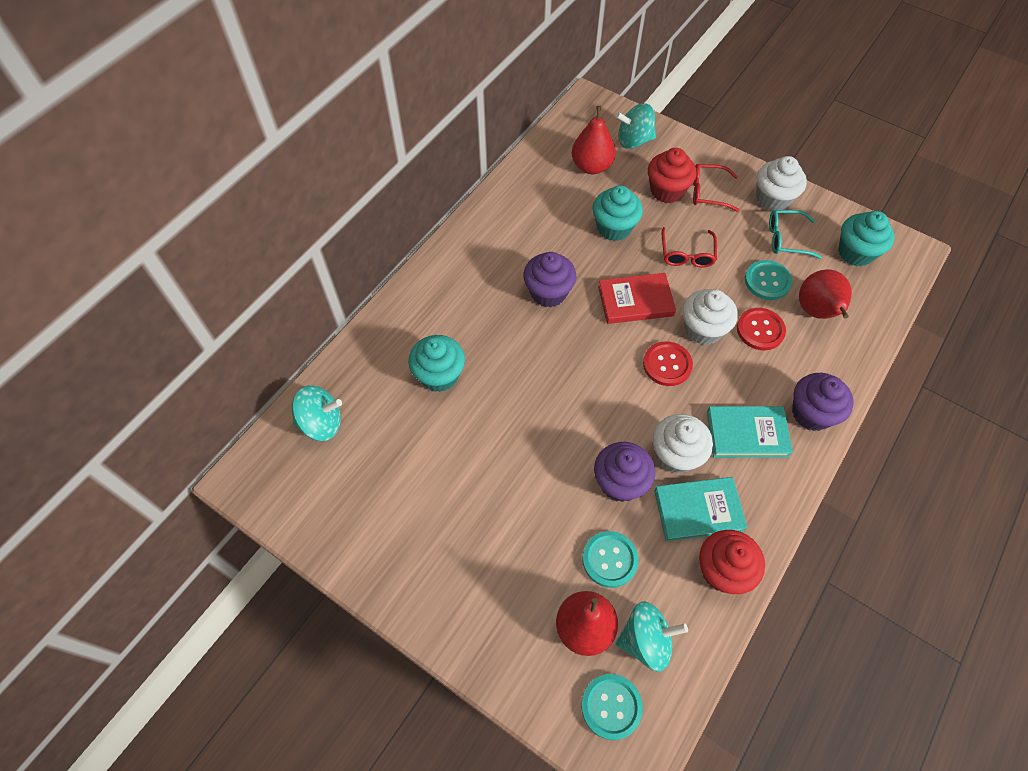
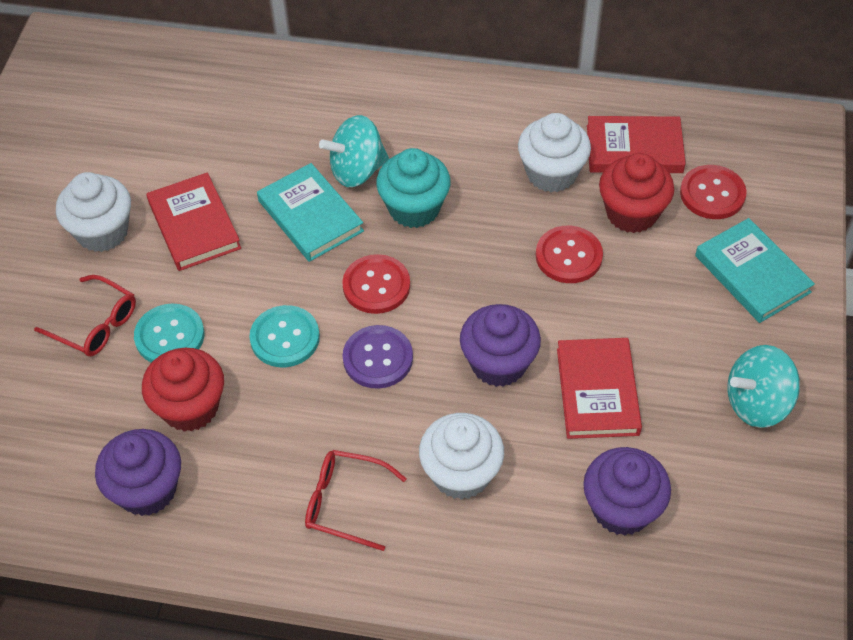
purple button: none = 0 -> [342,325,413,389] = 1
red book: [598,273,676,324] = 1 -> [146,173,241,271] [557,338,642,439] [587,116,686,173] = 3
red button: [643,341,693,386] [737,308,786,351] = 2 -> [342,254,410,314] [536,226,603,283] [680,165,747,219] = 3
red pear: [556,591,618,656] [572,106,616,174] [799,269,852,319] = 3 -> none = 0
turquoise button: [581,674,643,740] [582,531,639,588] [745,260,792,300] = 3 -> [134,303,204,363] [249,305,320,367] = 2
turquoise cupcake: [408,335,465,392] [592,185,643,241] [838,211,894,266] = 3 -> [376,148,451,228] = 1
turquoise glasses: [769,210,822,259] = 1 -> none = 0
turquoise spinning top: [292,385,342,441] [615,103,656,149] [616,601,688,672] = 3 -> [319,115,389,187] [727,345,800,428] = 2

